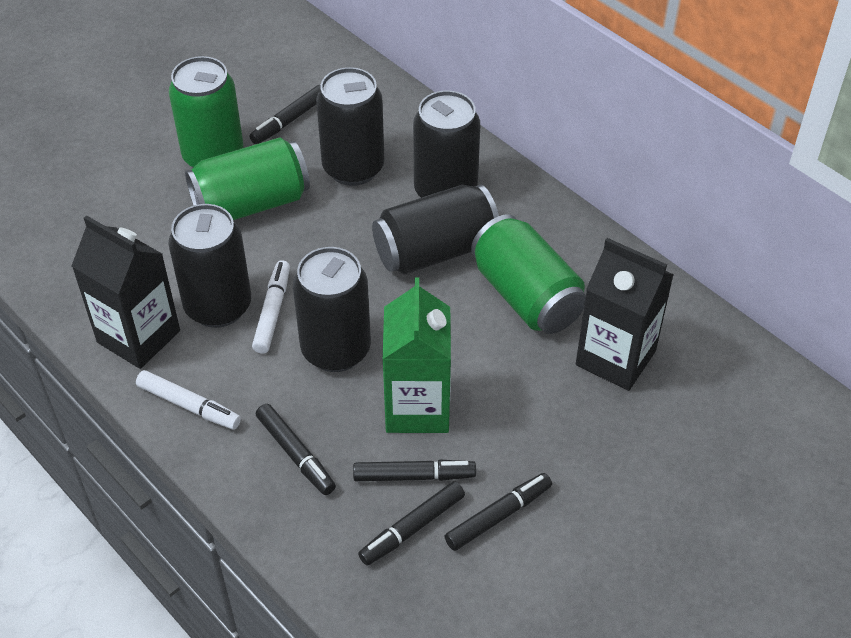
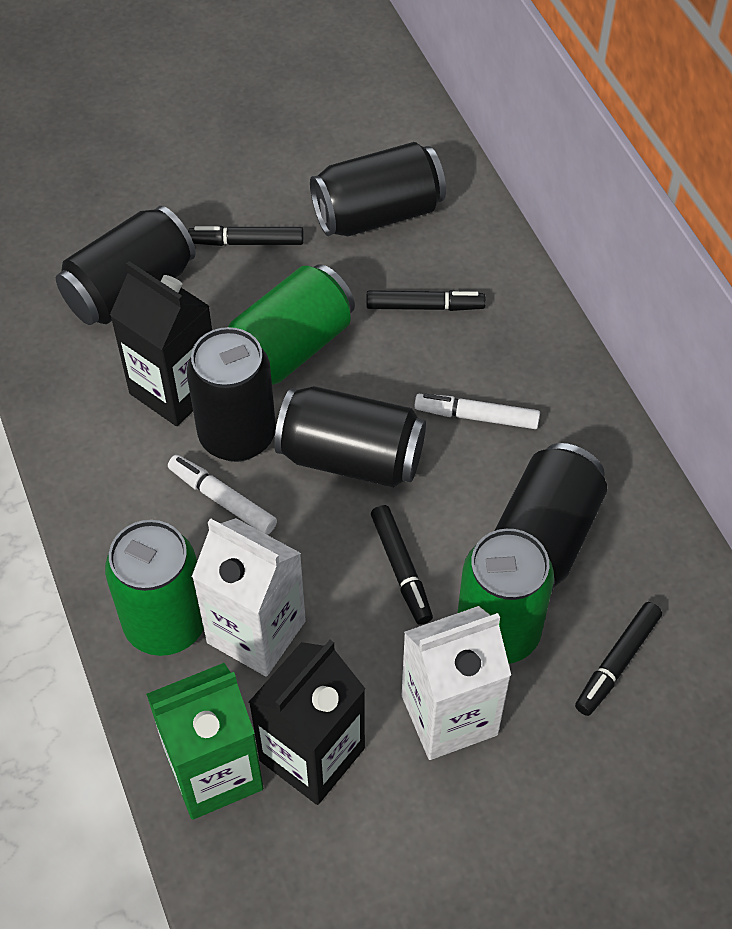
black marker: [249,85,321,144] [256,404,336,495] [353,460,476,481] [358,481,465,566] [445,473,552,551] = 5 -> [188,226,304,246] [366,290,486,311] [371,505,433,625] [575,602,662,716] = 4
white carton: none = 0 -> [192,518,306,677] [402,606,511,760] = 2

